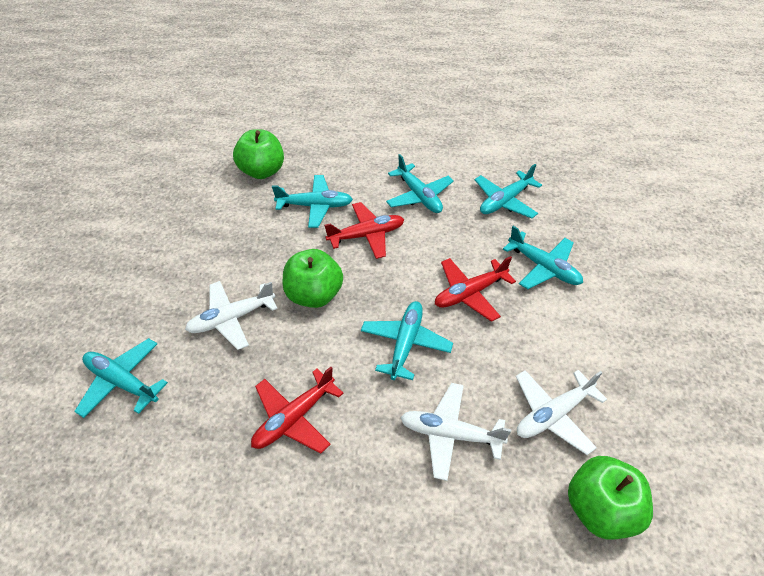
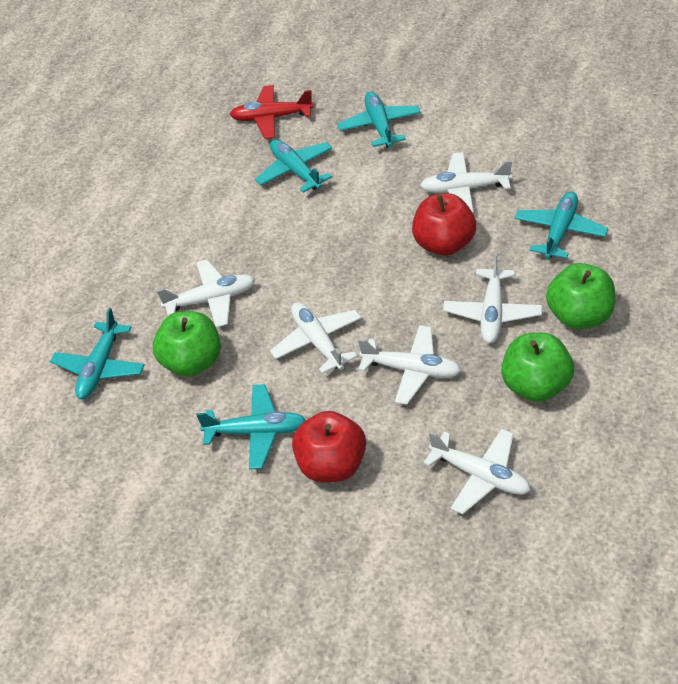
red apple: none = 0 -> [292,411,366,482] [412,194,476,256] = 2
red plane: [251,366,343,453] [324,202,404,259] [435,256,516,322] = 3 -> [230,85,314,139] = 1
turquoise plane: [74,338,168,418] [272,175,353,228] [361,301,453,380] [386,154,454,213] [475,164,542,218] [503,226,583,289] = 6 -> [50,308,145,399] [196,384,306,469] [255,139,332,193] [337,91,421,147] [515,191,609,259] = 5
white plane: [185,281,278,350] [400,383,512,481] [516,370,607,455] = 3 -> [157,260,255,328] [270,302,362,374] [358,325,461,405] [420,152,512,213] [423,429,531,515] [443,253,542,343] = 6

